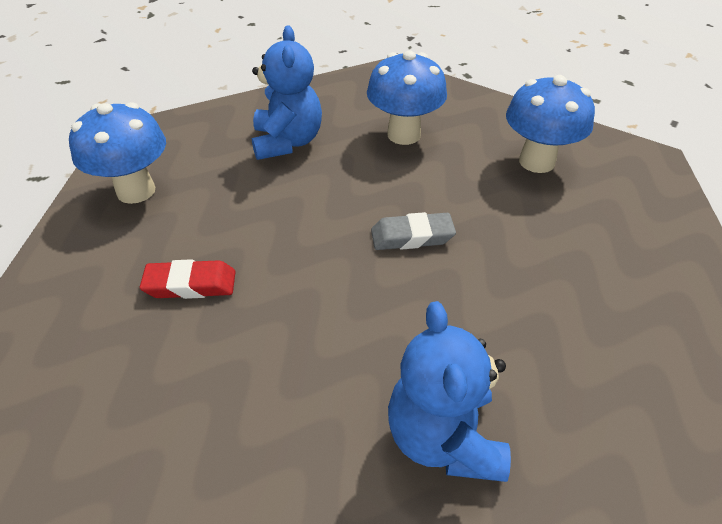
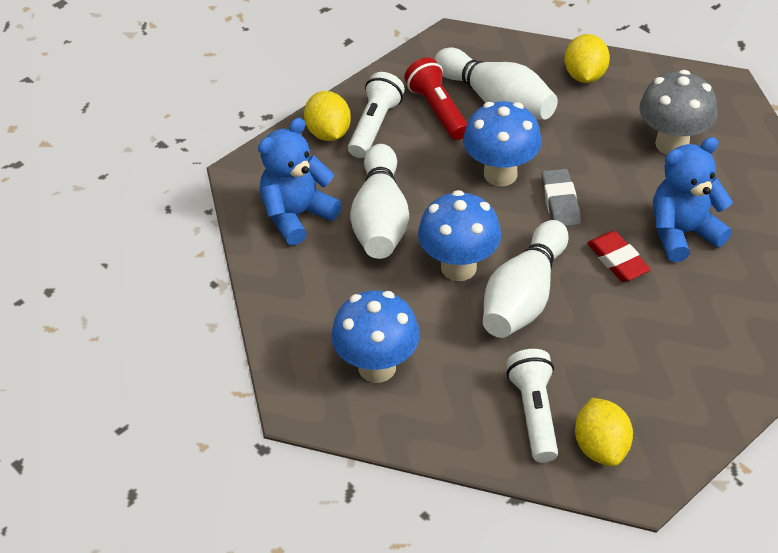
grey mushroom: none = 0 -> [639,70,717,155] = 1
red flashlight: none = 0 -> [404,57,467,140] = 1
white bowling pin: none = 0 -> [350,144,409,259] [435,48,558,120] [483,220,569,338] = 3
white flashlight: none = 0 -> [348,72,405,158] [506,349,558,463] = 2
yellow lemon: none = 0 -> [304,91,351,141] [564,34,610,83] [575,398,633,466] = 3

